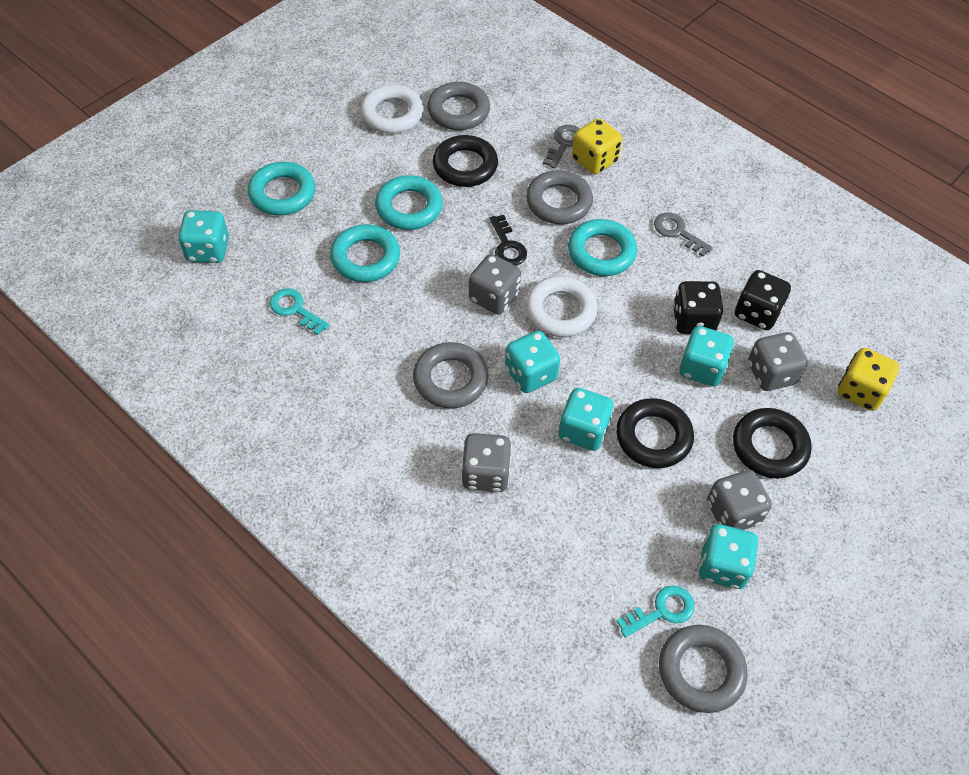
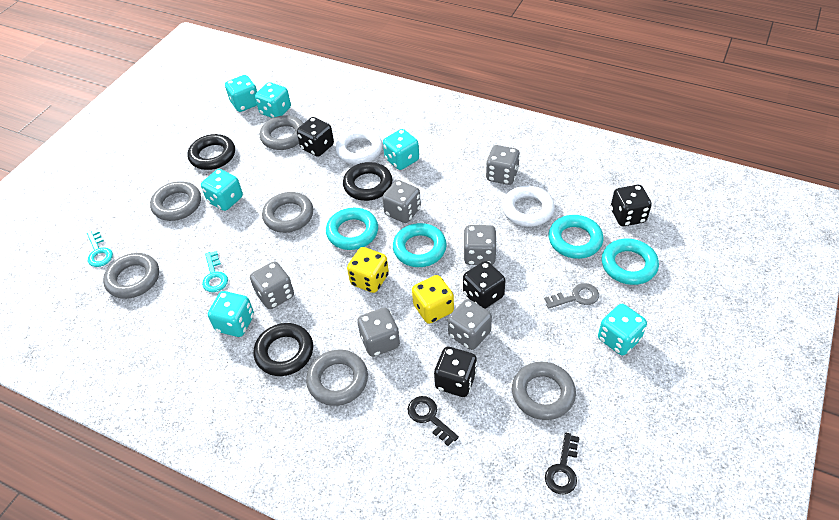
black dice: [673,281,723,334] [735,270,791,330] = 2 -> [297,117,334,157] [434,347,477,397] [463,261,506,309] [611,185,652,226] = 4
black key: [490,215,527,266] = 1 -> [408,396,459,446] [545,433,579,494] = 2
grey dice: [461,433,512,492] [469,254,521,315] [707,470,772,530] [748,332,808,391] = 4 -> [250,261,294,309] [357,308,400,357] [382,180,421,223] [448,299,492,350] [463,225,497,265] [486,145,520,185] = 6
grey key: [543,125,579,169] [654,213,713,257] = 2 -> [544,283,599,309] = 1
grey ring: [413,342,489,408] [427,82,490,130] [526,170,593,224] [659,625,748,713] = 4 -> [103,253,159,299] [150,181,201,221] [260,115,304,150] [262,192,313,233] [306,350,368,406] [512,362,576,420] = 6
turquoise dice: [178,210,229,263] [505,331,560,393] [558,388,614,451] [679,326,734,386] [698,524,758,589] = 5 -> [201,169,243,211] [208,291,254,337] [225,75,257,112] [255,82,291,118] [383,129,419,170] [598,304,647,355] = 6

